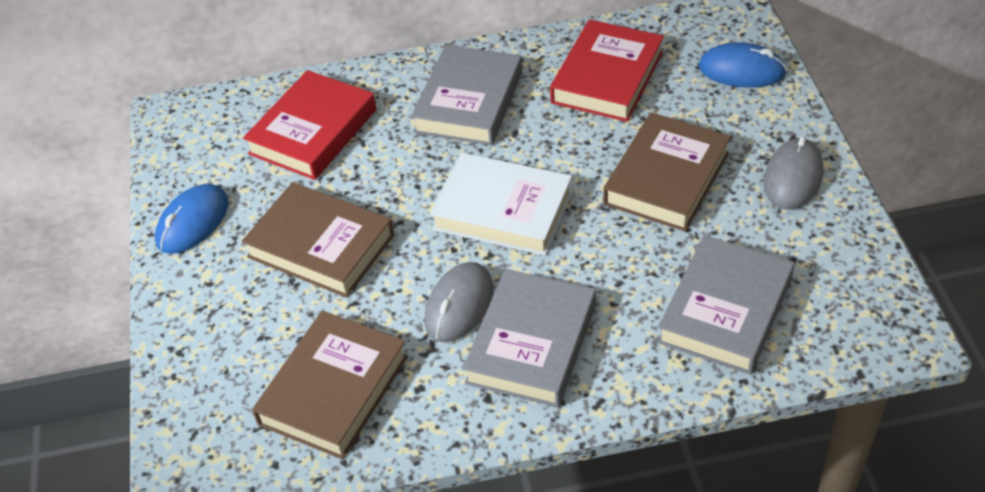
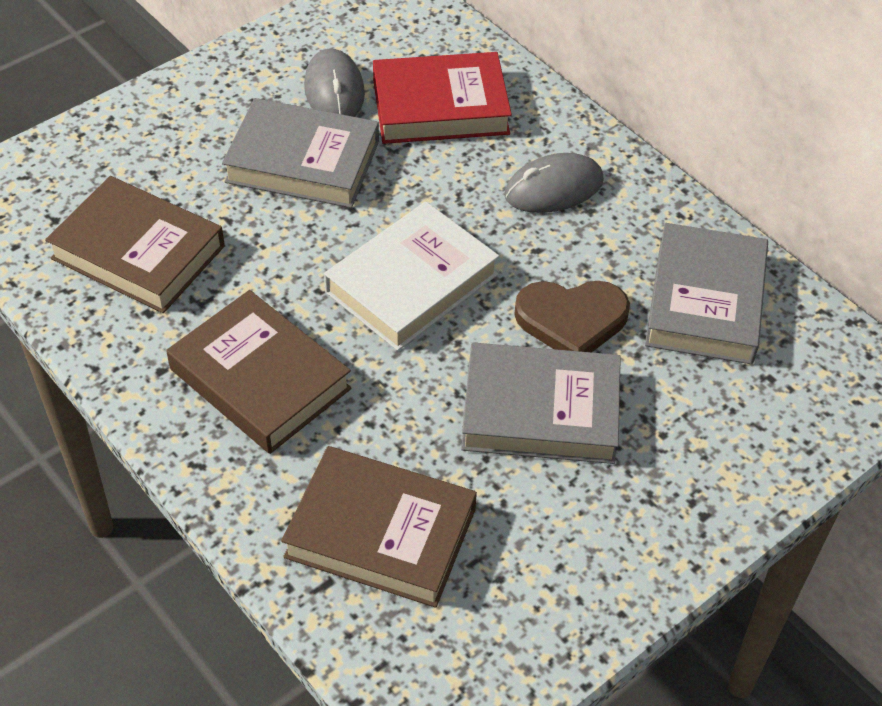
blue mouse: [155,184,229,254] [699,42,787,88] = 2 -> none = 0
brown heart: none = 0 -> [514,281,630,352] = 1
red book: [243,70,376,180] [550,19,664,122] = 2 -> [373,52,512,144] = 1

